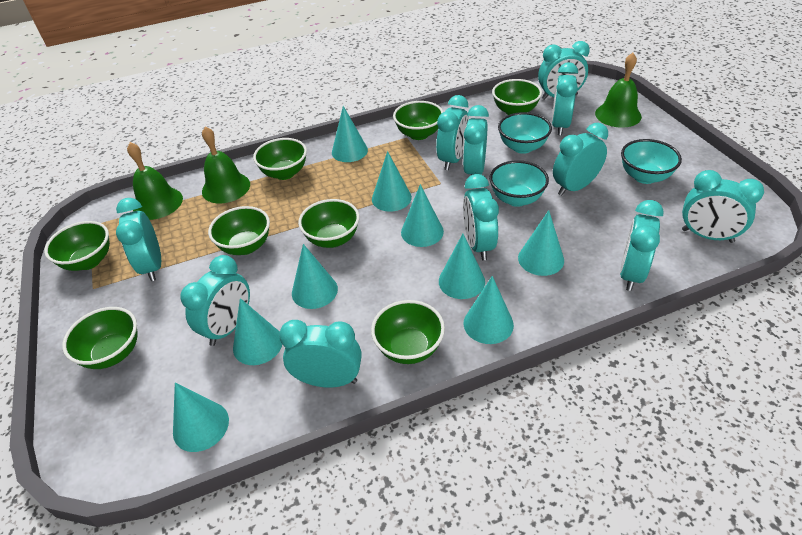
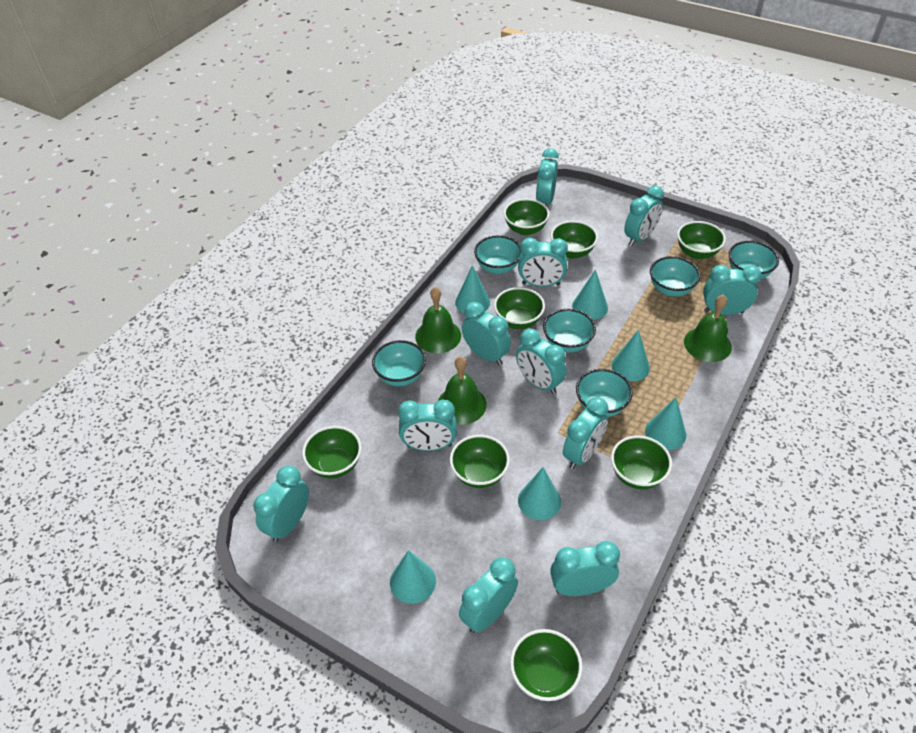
turquoise bowl: [489,160,549,207] [498,112,552,154] [621,139,682,184] = 3 -> [372,340,426,386] [474,235,521,274] [543,309,596,352] [576,369,633,417] [650,256,700,297] [729,241,779,279] = 6
turquoise cone: [173,383,229,452] [233,298,282,365] [292,244,338,309] [332,106,368,162] [372,151,412,212] [401,184,444,247] [439,234,485,299] [464,276,514,344] [518,210,564,276] = 9 -> [390,550,436,604] [455,265,490,313] [518,467,561,520] [572,269,608,320] [612,330,650,381] [645,397,686,450] = 6

